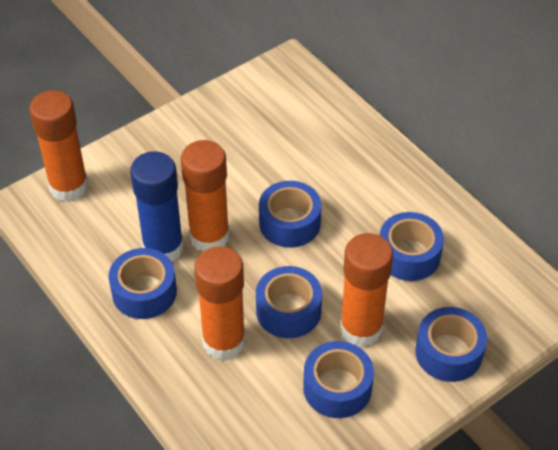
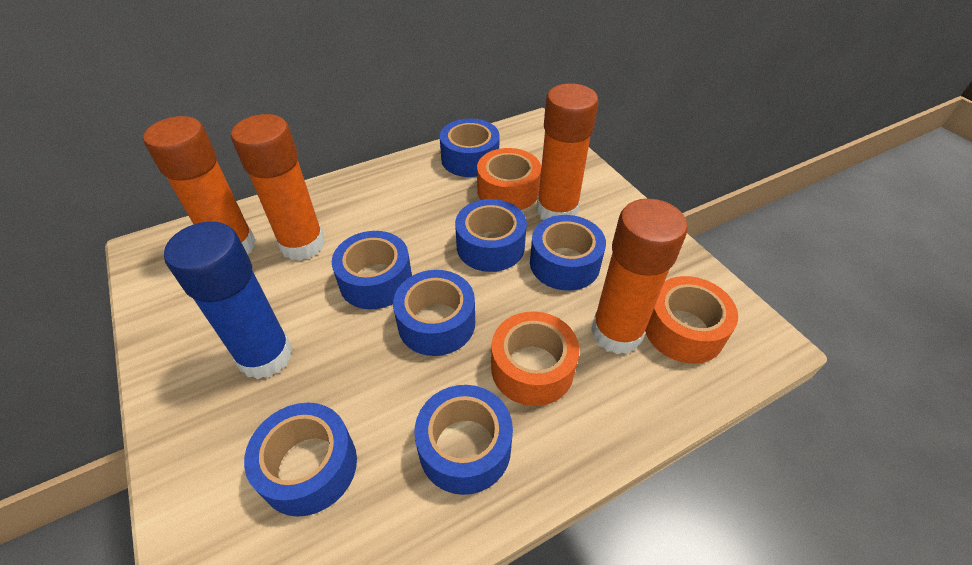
blue tape: [109,248,177,319] [256,266,322,338] [259,181,321,248] [303,341,374,418] [380,212,444,281] [415,307,487,382] = 6 -> [244,403,357,517] [332,231,412,309] [393,270,475,356] [414,385,513,495] [440,119,500,177] [455,199,527,272] [530,215,606,291] = 7
orange tape: none = 0 -> [477,148,541,210] [491,312,579,406] [645,276,738,364] = 3

